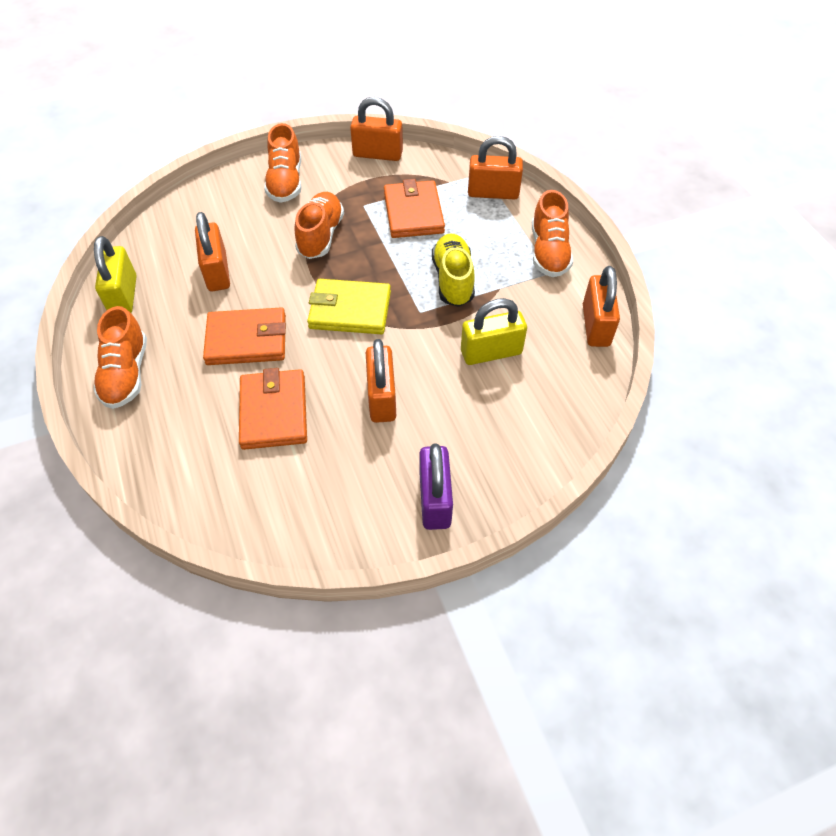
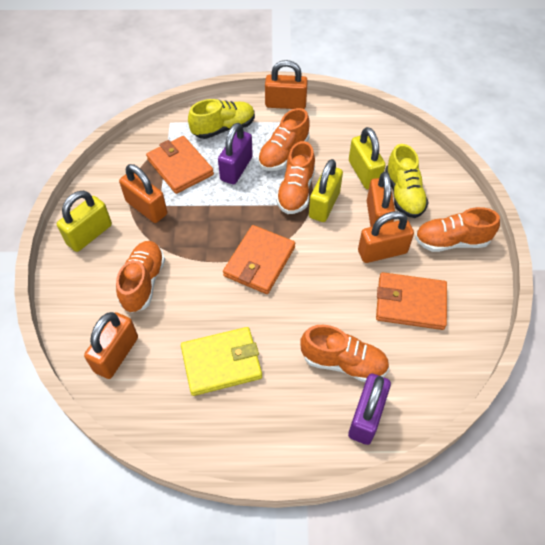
orange shoe: [93,306,147,409] [264,123,302,203] [295,192,344,259] [532,190,573,277] = 4 -> [116,241,165,313] [258,108,309,171] [276,141,315,214] [301,325,389,382] [415,207,500,252] = 5
purple padlock: [419,443,453,530] = 1 -> [218,123,253,185] [348,374,391,445] = 2
yellow padlock: [94,236,137,313] [461,298,527,365] = 2 -> [57,190,112,252] [309,159,343,222] [349,127,386,189] = 3
yellow shoe: [432,233,475,307] = 1 -> [188,99,255,139] [385,144,429,218] = 2

